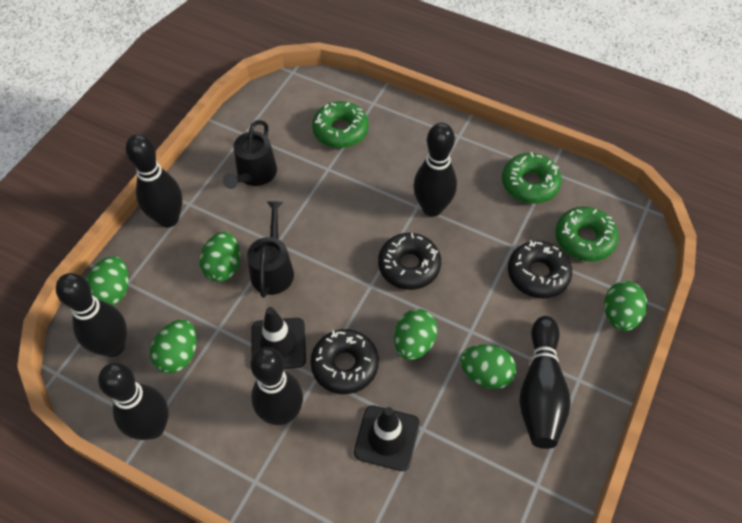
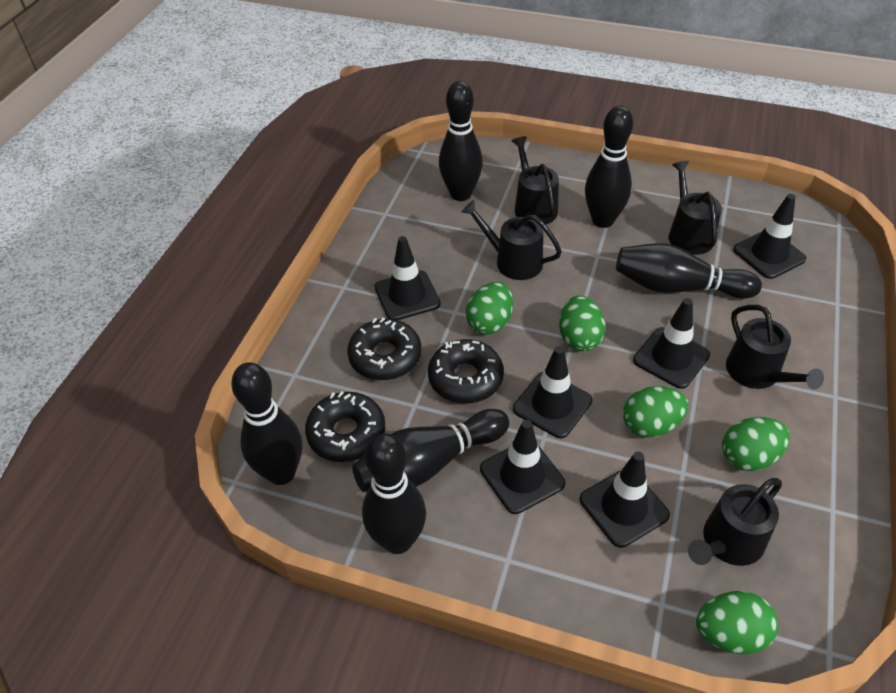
black traffic cone: [251,307,306,369] [354,405,420,471] = 2 -> [375,236,441,320] [480,420,565,514] [513,346,592,438] [580,452,670,548] [633,298,710,389] [733,194,806,279] = 6
black watering can: [223,120,277,189] [247,201,294,298] = 2 -> [462,200,562,280] [512,136,559,225] [669,161,722,255] [688,478,782,566] [726,305,824,390] = 5
green donut: [312,101,368,148] [502,152,562,204] [555,207,619,262] = 3 -> none = 0
green egg: [86,256,129,306] [150,320,197,373] [200,232,240,282] [394,309,438,360] [460,344,517,389] [604,281,647,331] = 6 -> [466,282,513,335] [559,295,606,351] [623,386,689,437] [696,591,778,654] [722,417,790,471] = 5

